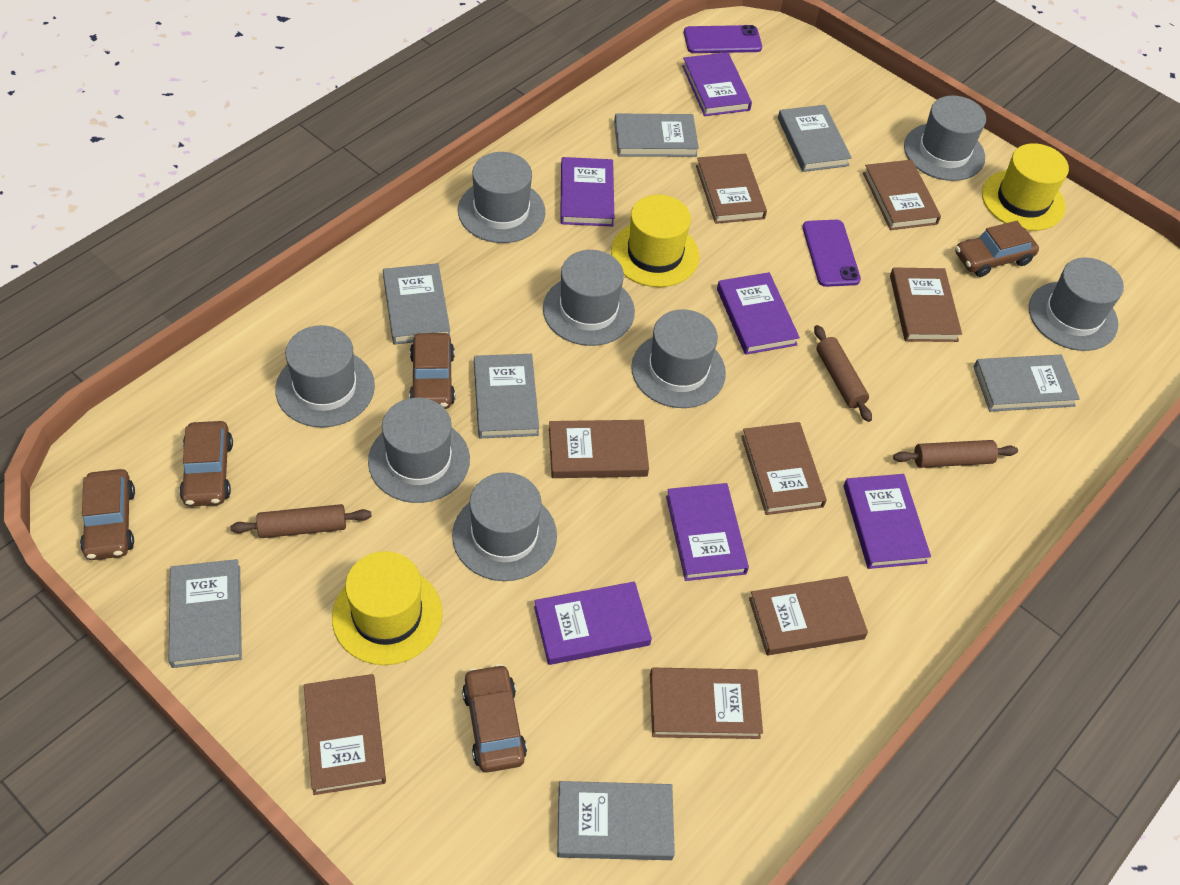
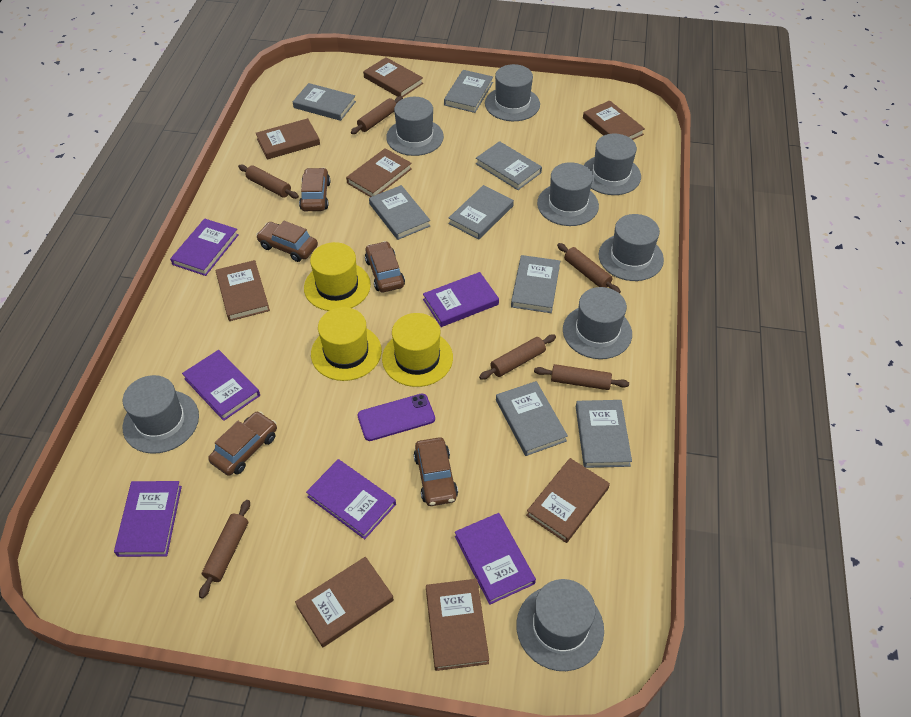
brown rolling pin: [230,504,372,538] [814,325,872,422] [893,440,1018,468] = 3 -> [199,500,250,599] [238,165,299,199] [351,96,403,134] [479,335,556,380] [534,364,629,390] [557,243,621,294] = 6
grey book: [169,559,242,668] [383,263,451,345] [474,354,539,438] [557,781,675,860] [614,114,699,157] [778,105,852,172] [974,355,1080,412] = 7 -> [293,83,356,121] [369,185,430,240] [444,70,493,113] [448,185,514,240] [476,141,542,190] [496,381,568,456] [511,255,560,313] [576,400,632,468] = 8
purple phone: [684,25,762,53] [802,220,861,287] = 2 -> [357,394,435,441] = 1

